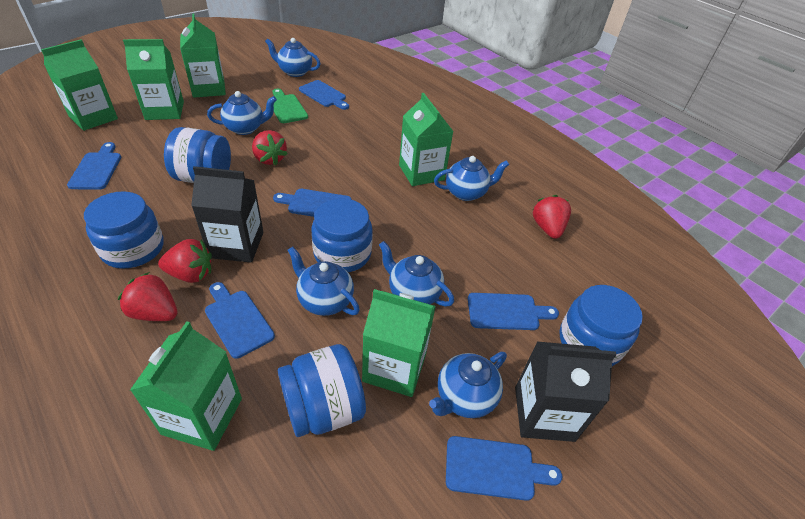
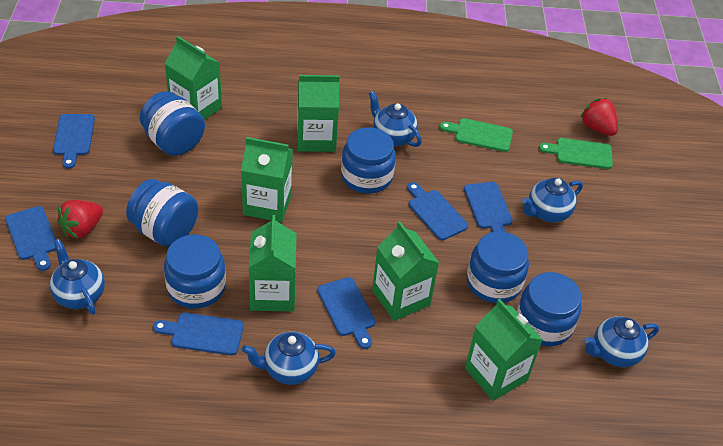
black carton: [191,166,264,262] [515,341,617,442] = 2 -> none = 0
blue jar: [84,191,164,268] [164,127,231,183] [278,344,366,437] [311,198,373,272] [560,285,643,366] = 5 -> [126,179,198,247] [140,91,205,156] [164,234,226,309] [341,127,396,194] [467,231,529,303] [517,272,581,346] = 6
blue teapot: [207,91,277,135] [265,38,321,77] [288,246,360,316] [379,241,454,307] [429,352,507,418] [434,156,509,201] = 6 -> [50,239,105,315] [242,332,336,385] [368,91,422,147] [522,178,583,222] [584,316,659,367] = 5
green cutting board: [268,89,308,123] = 1 -> [440,118,513,152] [539,138,613,169] = 2
red strawberry: [118,272,178,321] [158,239,212,283] [252,130,288,165] [533,195,571,239] = 4 -> [57,200,103,238] [580,98,618,136] = 2

